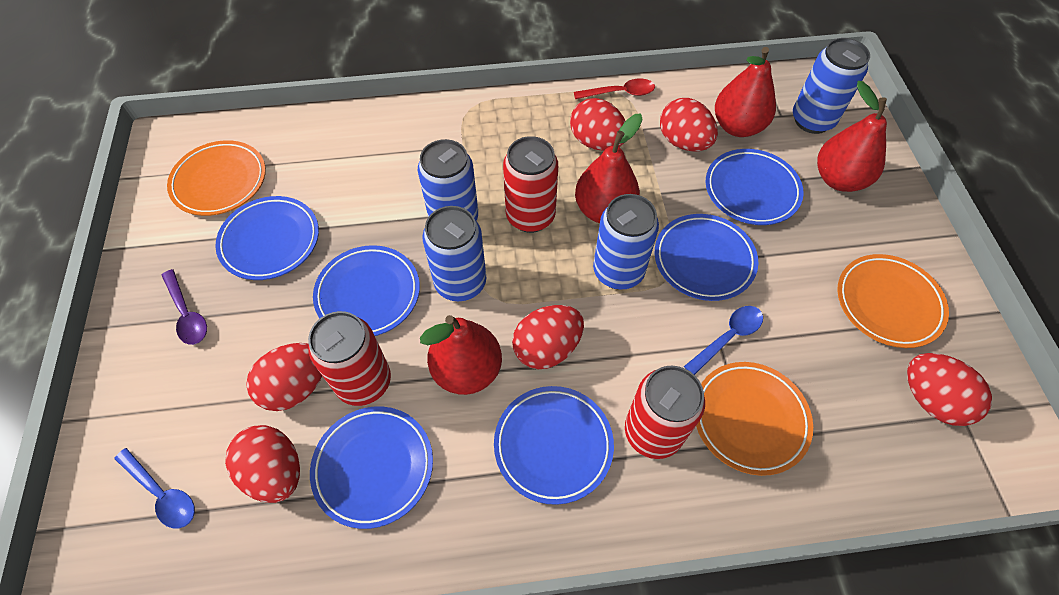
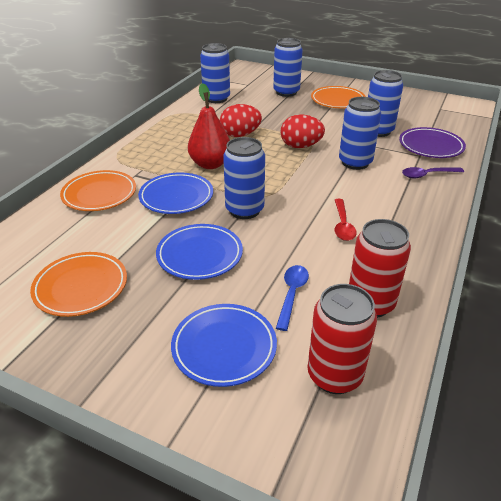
blue can: [418,139,478,221] [422,206,486,301] [593,194,659,290] [793,38,870,134] = 4 -> [200,43,230,103] [223,137,265,219] [273,38,303,97] [339,97,381,170] [368,70,403,137] = 5
blue plate: [215,196,319,280] [310,407,433,529] [313,245,420,336] [494,386,614,505] [655,214,758,301] [706,149,804,225] = 6 -> [138,172,213,214] [156,224,243,280] [171,304,277,387] = 3
blue spoon: [115,448,195,529] [684,306,763,375] = 2 -> [276,265,309,331] = 1
purple plate: none = 0 -> [399,127,466,158] = 1
red can: [308,311,391,406] [503,136,558,233] [625,366,705,459] = 3 -> [308,284,377,394] [349,219,411,318] = 2
red egg: [225,425,300,503] [246,343,322,411] [512,305,584,369] [570,98,625,151] [660,98,718,151] [907,353,992,426] = 6 -> [220,104,262,137] [280,114,325,148] = 2
red pear: [420,315,502,395] [575,114,643,223] [715,47,776,137] [817,81,887,192] = 4 -> [188,83,230,169] = 1

